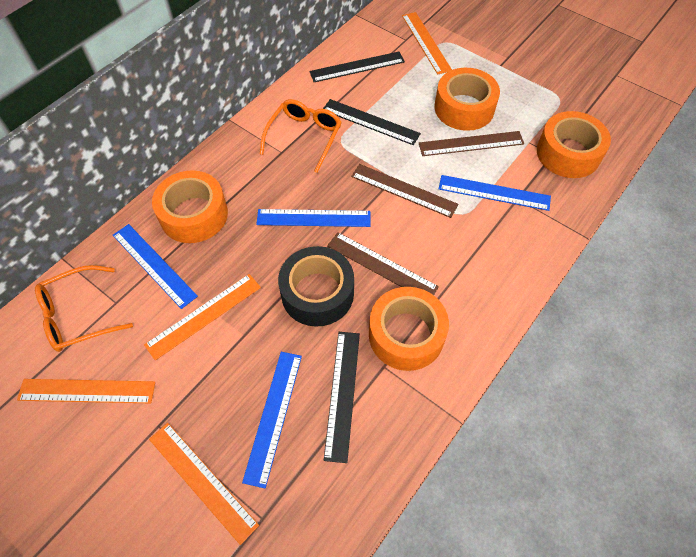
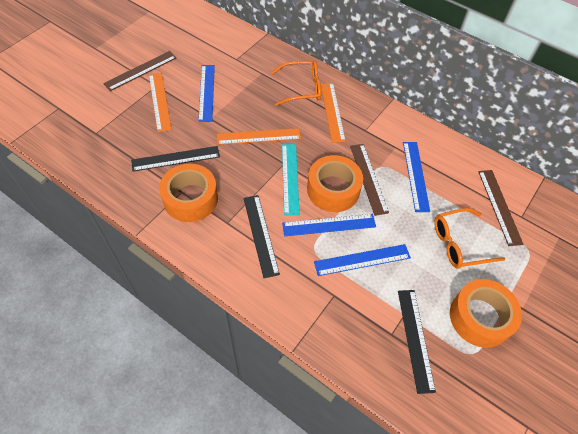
black tape: [278,246,354,327] = 1 -> none = 0
orange ruler: [17,379,155,403] [144,274,261,360] [149,423,259,545] [402,12,452,74] = 4 -> [149,73,172,132] [217,128,301,145] [321,83,346,143] = 3
orange tape: [152,170,228,243] [369,287,449,371] [435,68,500,131] [537,111,611,178] = 4 -> [159,164,218,222] [307,155,363,212] [450,279,522,348] = 3
turquoise ruler: none = 0 -> [282,144,300,216] = 1

